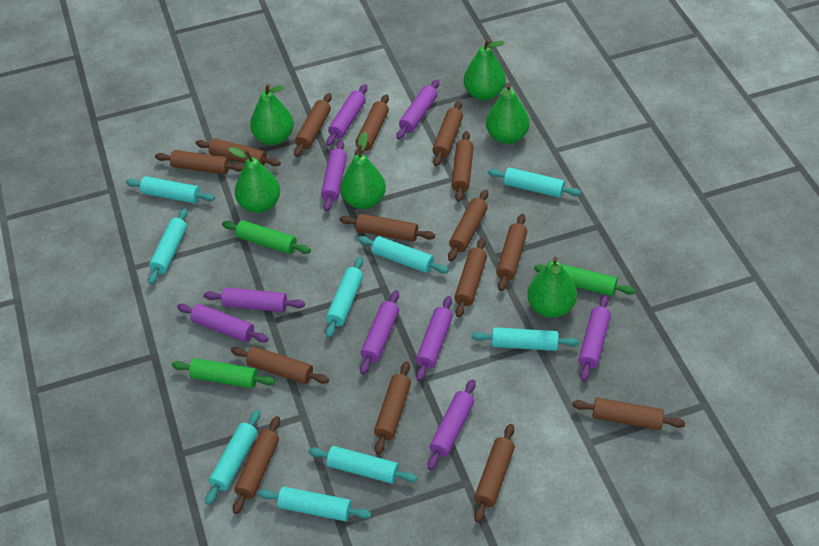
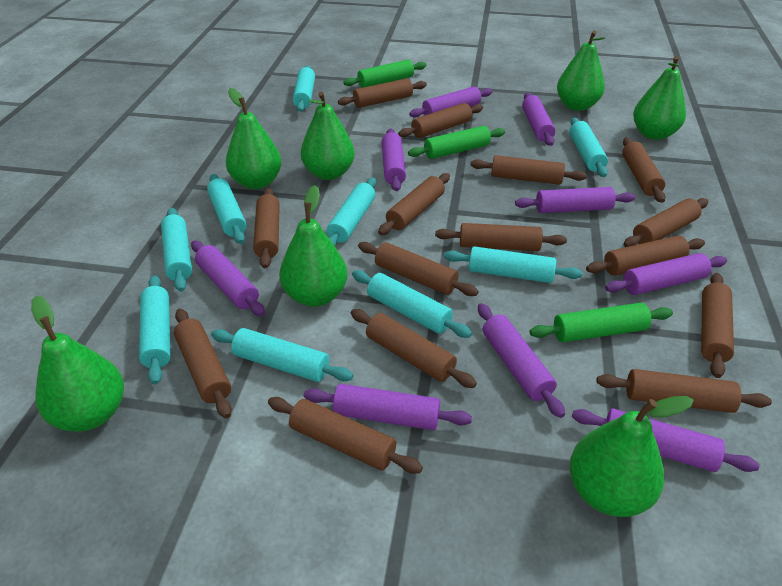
green pear: [228,147,280,213] [250,84,294,145] [340,132,386,209] [464,39,506,100] [486,83,530,144] [527,257,577,318] = 6 -> [31,296,124,432] [226,88,282,189] [279,185,347,307] [301,92,355,180] [557,31,605,111] [569,396,694,517] [633,56,686,140] = 7

